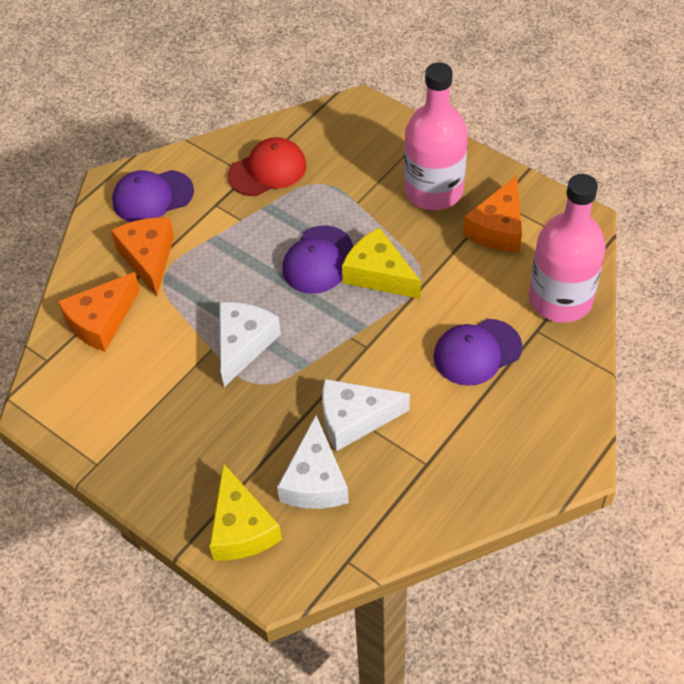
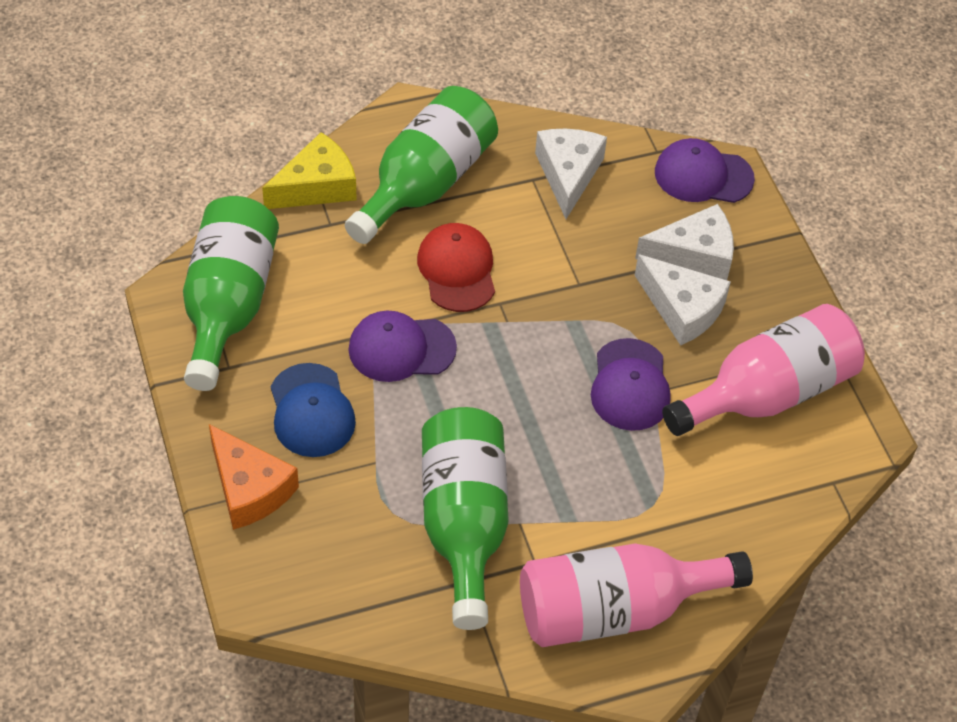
blue cap: none = 0 -> [271,363,356,457] = 1
green bottle: none = 0 -> [183,196,279,391] [345,86,498,244] [422,407,509,630] = 3
orange cheese: [58,272,140,352] [111,217,174,296] [463,176,522,252] = 3 -> [209,424,299,530] = 1
yellow cheese: [209,463,282,560] [342,227,421,299] = 2 -> [262,132,357,209] = 1

